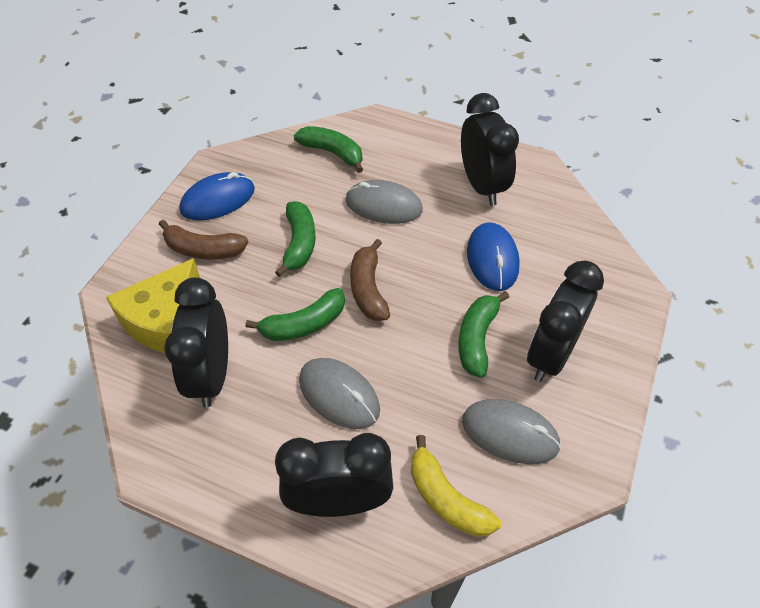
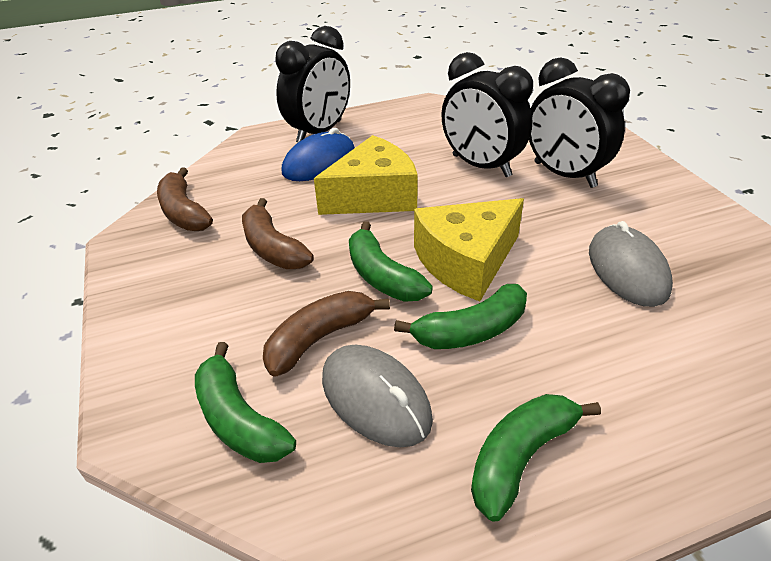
black clock: [164,277,228,408] [275,433,393,517] [461,93,519,206] [527,261,604,382] = 4 -> [275,26,350,142] [441,52,533,177] [529,57,630,188] = 3
blue mouse: [180,172,255,221] [467,222,520,291] = 2 -> [281,128,355,181] = 1
brown banana: [159,220,248,259] [350,239,390,321] = 2 -> [157,167,213,231] [242,198,314,269] [263,291,390,377] = 3
grey mouse: [299,358,380,429] [346,180,423,224] [462,399,561,464] = 3 -> [322,345,433,448] [589,221,673,307] = 2
yellow banana: [411,435,501,537] = 1 -> none = 0
yellow cheese: [106,258,200,353] = 1 -> [314,135,418,215] [414,198,524,302] = 2

